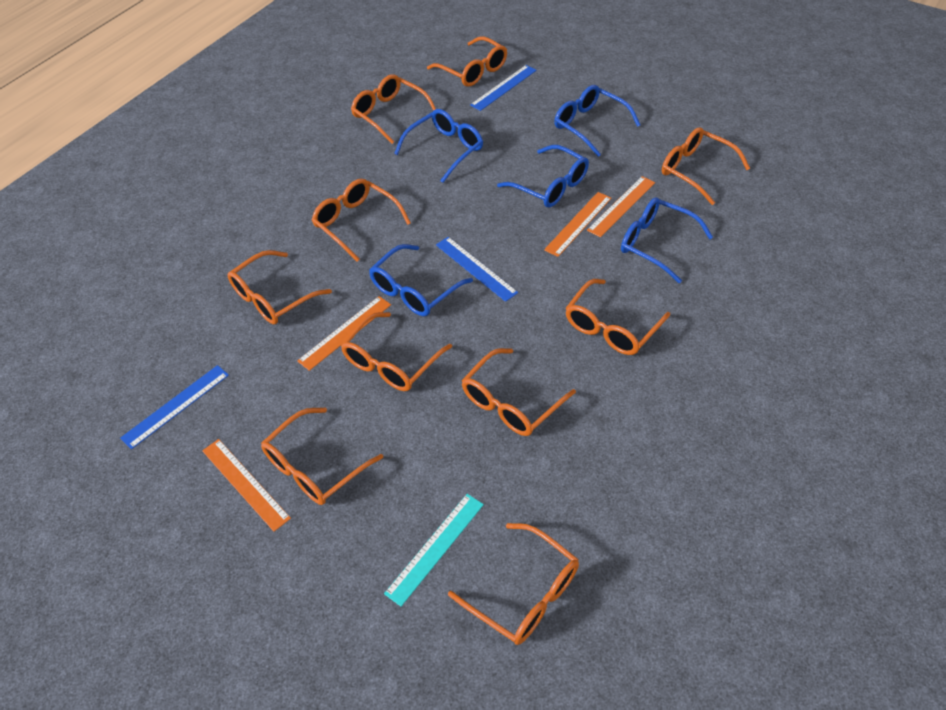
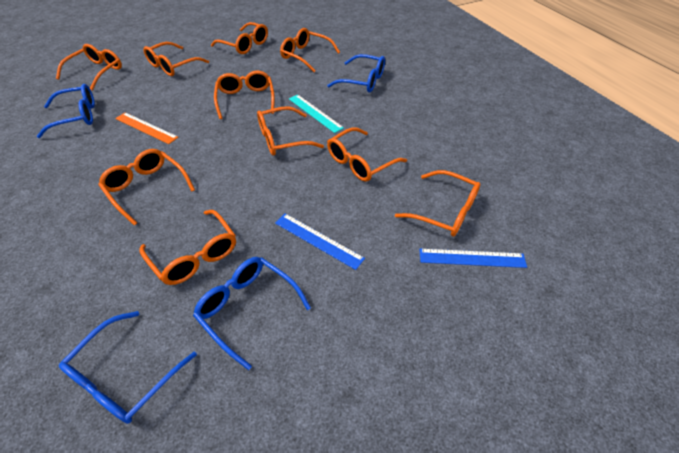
blue glasses: [369,244,473,316] [394,109,483,183] [497,145,589,208] [554,85,640,157] [621,197,713,283] = 5 -> [37,84,95,138] [59,311,197,424] [193,257,311,370] [327,54,385,92] = 4
blue ruler: [120,365,229,450] [436,237,518,302] [470,65,537,111] = 3 -> [275,214,365,270] [419,248,527,268] = 2
orange ruler: [202,439,291,532] [297,296,391,371] [544,192,612,257] [587,176,655,237] = 4 -> [115,112,178,144] = 1

